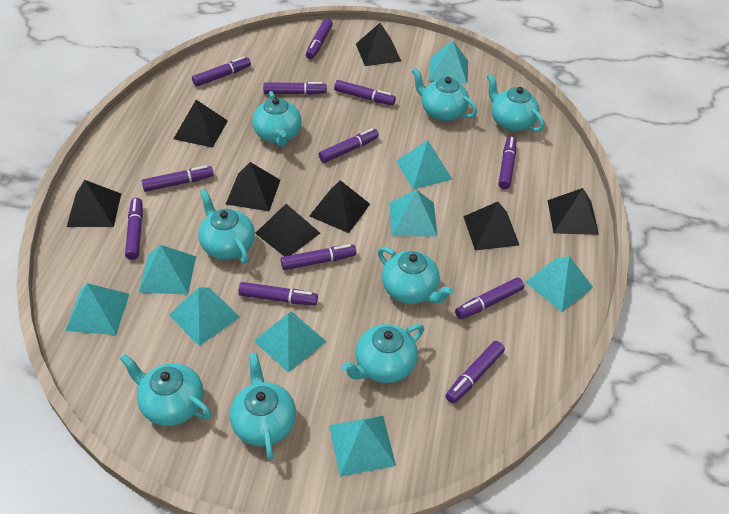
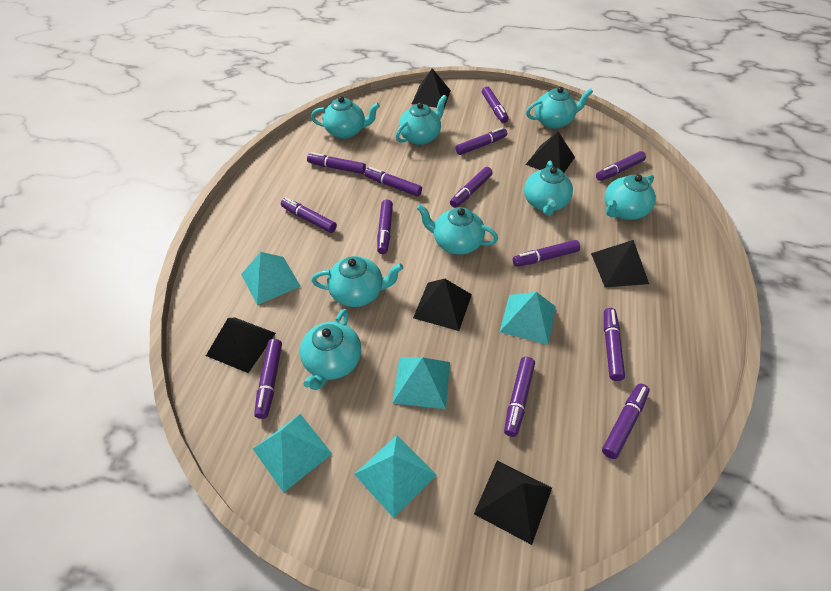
black pyramid: [67,180,121,227] [173,100,228,148] [226,162,280,211] [255,204,320,256] [310,180,370,233] [356,23,401,66] [463,202,519,251] [548,188,599,235] = 8 -> [206,317,276,373] [412,68,451,108] [413,279,472,331] [474,461,552,545] [526,132,575,173] [591,240,649,288] = 6
purple marker: [125,198,143,260] [142,165,214,192] [192,56,251,86] [238,282,318,305] [263,82,327,95] [281,244,356,270] [306,19,333,59] [319,128,379,163] [334,80,396,105] [445,341,505,404] [455,277,524,319] [498,137,516,189] = 12 -> [254,339,282,419] [281,198,337,233] [307,152,366,174] [364,167,422,196] [377,200,393,254] [450,167,493,208] [456,127,507,155] [482,86,509,123] [504,357,535,437] [513,240,580,267] [596,151,646,181] [602,383,650,459] [604,308,625,381] = 13
turquoise pyramid: [65,283,129,335] [139,245,196,295] [169,287,240,346] [254,312,327,373] [329,416,396,477] [389,190,437,236] [396,140,452,190] [429,41,468,84] [526,256,593,312] = 9 -> [241,252,301,305] [253,414,332,493] [354,435,437,518] [392,357,450,409] [500,292,556,345] = 5

